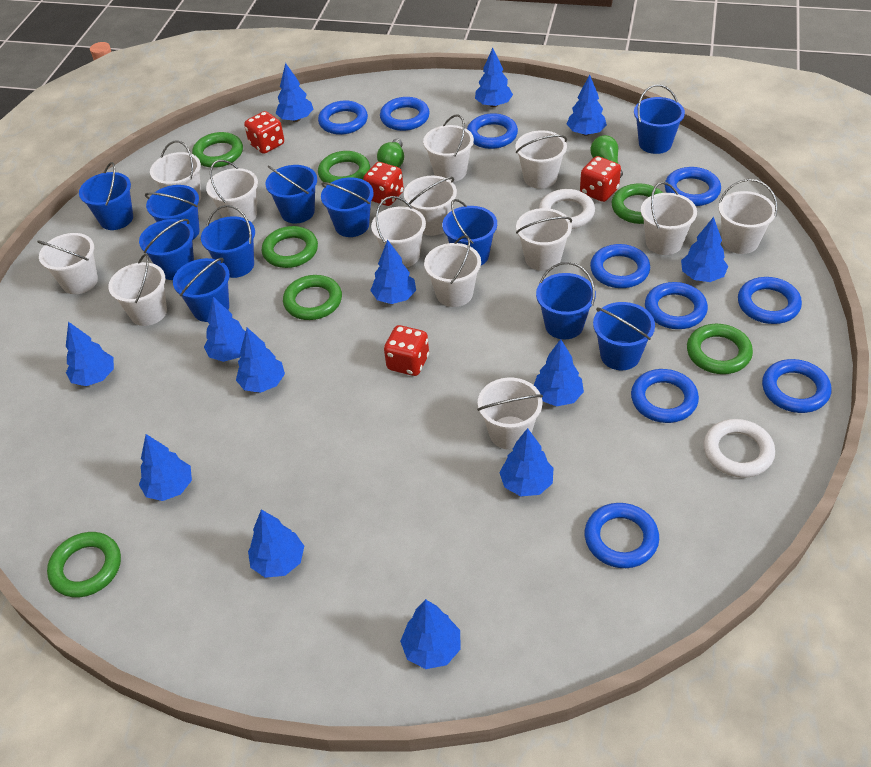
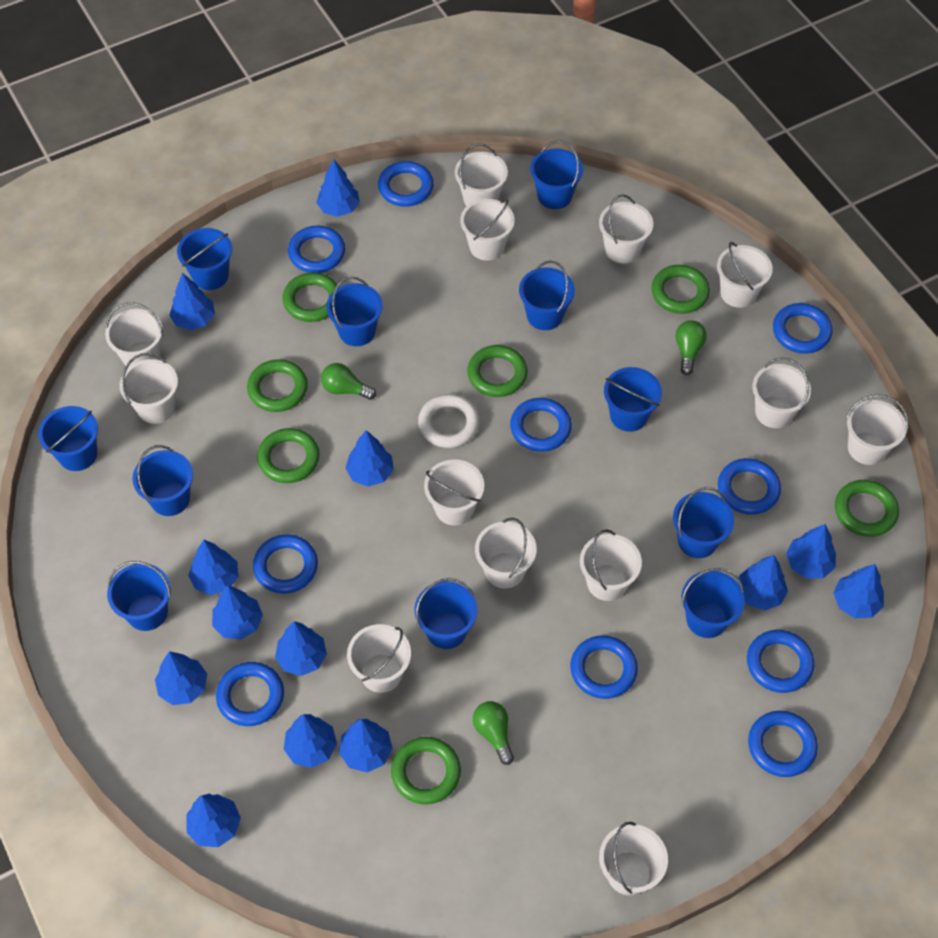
green light bulb: [377,139,404,167] [590,135,623,178] = 2 -> [321,363,376,400] [473,701,514,765] [675,320,707,375] = 3
red dice: [244,111,284,154] [363,162,404,206] [384,325,429,376] [580,156,621,202] = 4 -> none = 0
white ring: [539,189,595,229] [704,419,775,478] = 2 -> [418,394,480,448] = 1

